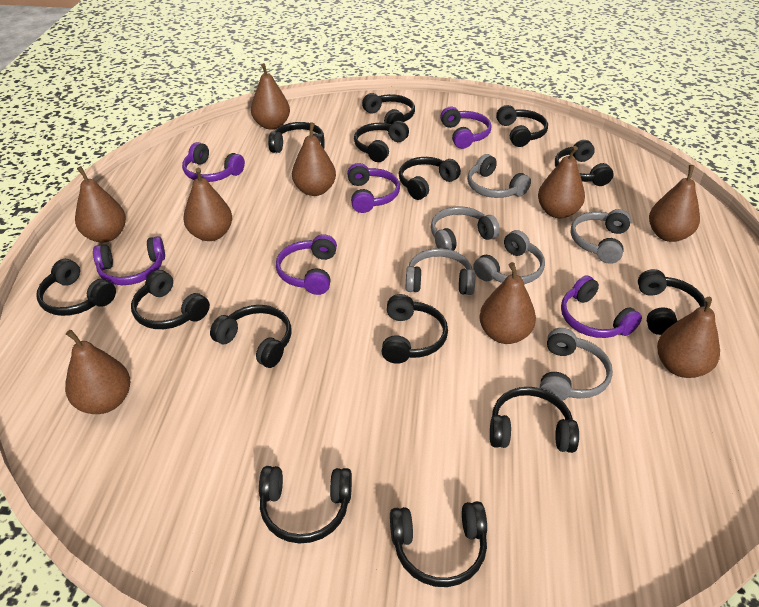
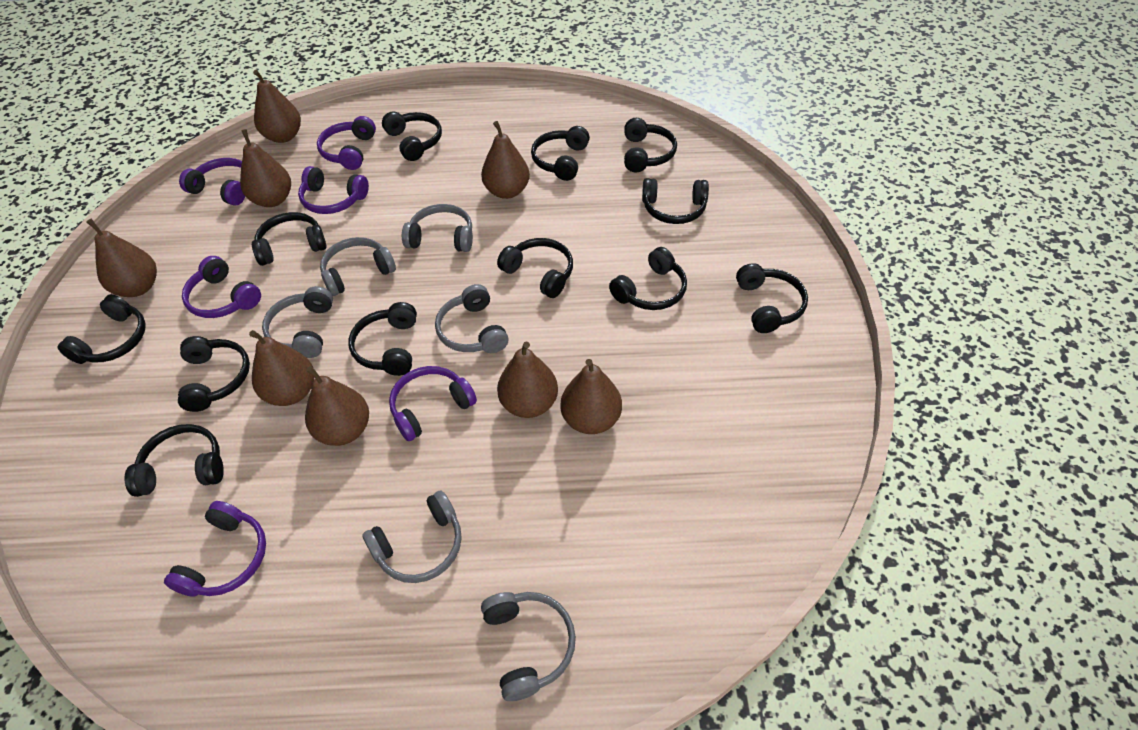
black headphones: [37,259,116,316] [131,270,210,329] [210,305,291,368] [259,466,352,544] [268,122,325,153] [354,121,409,162] [362,93,415,124] [382,294,448,364] [390,501,487,587] [399,157,461,200] [490,387,579,453] [496,105,548,147] [555,140,614,186] [638,269,706,335] = 14 -> [57,294,146,364] [125,424,224,497] [178,336,250,412] [252,212,327,266] [348,302,417,376] [382,111,442,161] [497,238,573,298] [531,126,590,181] [609,247,687,310] [624,118,677,173] [642,178,709,224] [736,263,808,333] = 12
brown pear: [65,330,130,414] [75,166,126,243] [184,168,232,241] [251,63,290,130] [292,122,336,196] [479,262,536,344] [538,146,585,218] [649,165,700,242] [657,297,720,378] = 9 -> [86,219,157,297] [240,129,291,207] [249,330,314,406] [253,70,301,143] [305,366,369,446] [481,121,530,199] [497,342,558,418] [561,359,622,434] = 8

